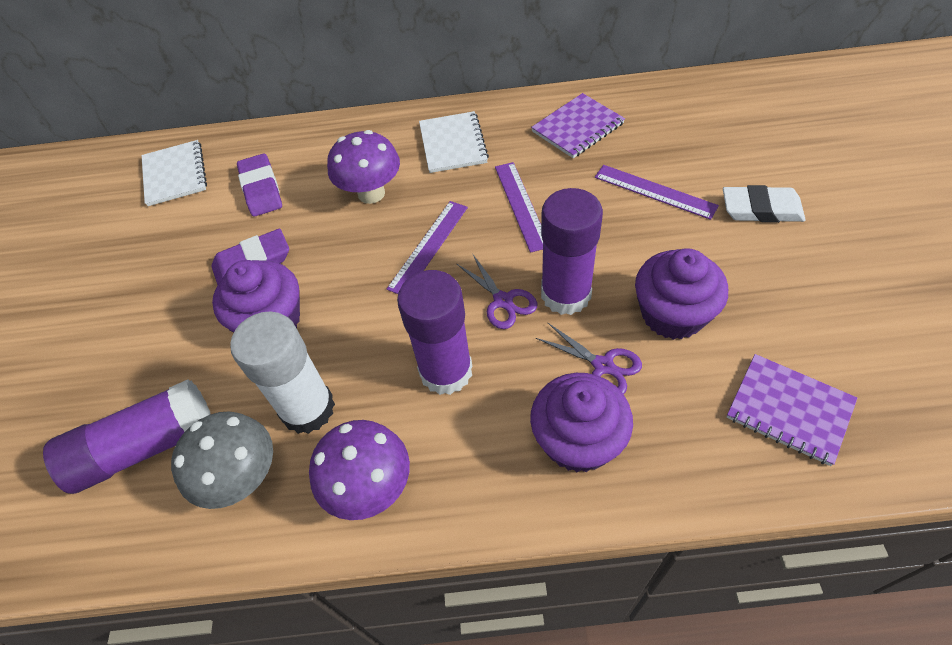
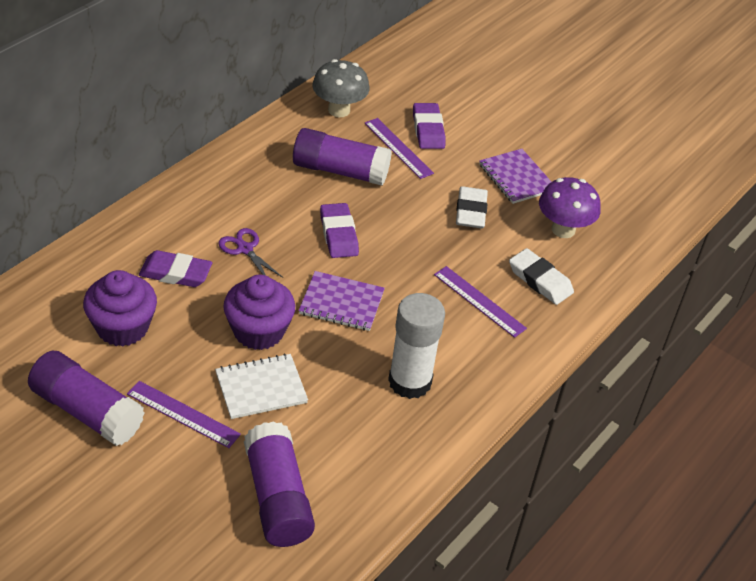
purple cupcake: [212,260,300,333] [530,373,633,472] [635,248,728,340] = 3 -> [83,270,157,347] [223,275,295,350] = 2
purple eraser: [212,229,289,285] [237,153,282,217] = 2 -> [139,250,212,287] [320,203,359,258] [413,103,445,149] = 3
purple mushroom: [309,420,410,520] [327,130,400,204] = 2 -> [539,177,601,238] = 1
purple scissors: [456,253,537,329] [536,322,642,394] = 2 -> [218,228,283,278] = 1
white eraser: [723,185,806,223] = 1 -> [456,186,488,228] [509,248,574,305] = 2
white notebook: [141,140,207,206] [419,111,489,173] = 2 -> [215,353,308,419] = 1

